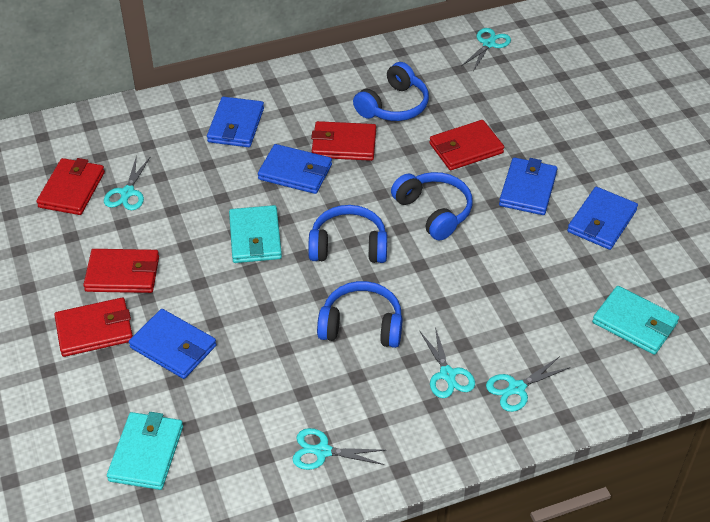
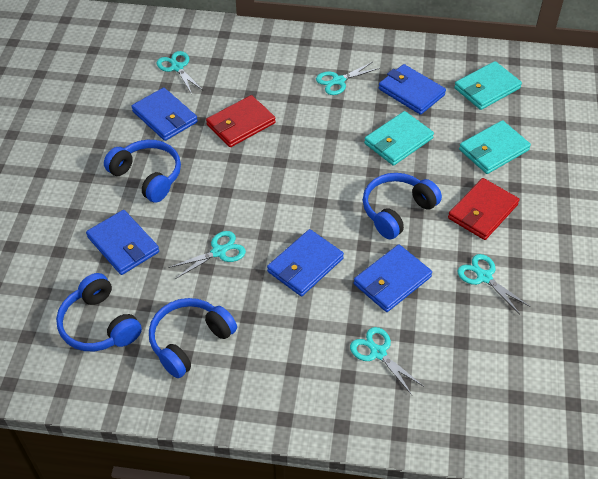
red wallet: [36,158,105,215] [54,298,133,357] [83,249,159,293] [311,121,376,161] [429,120,504,170] = 5 -> [206,95,276,147] [448,178,519,240] = 2

